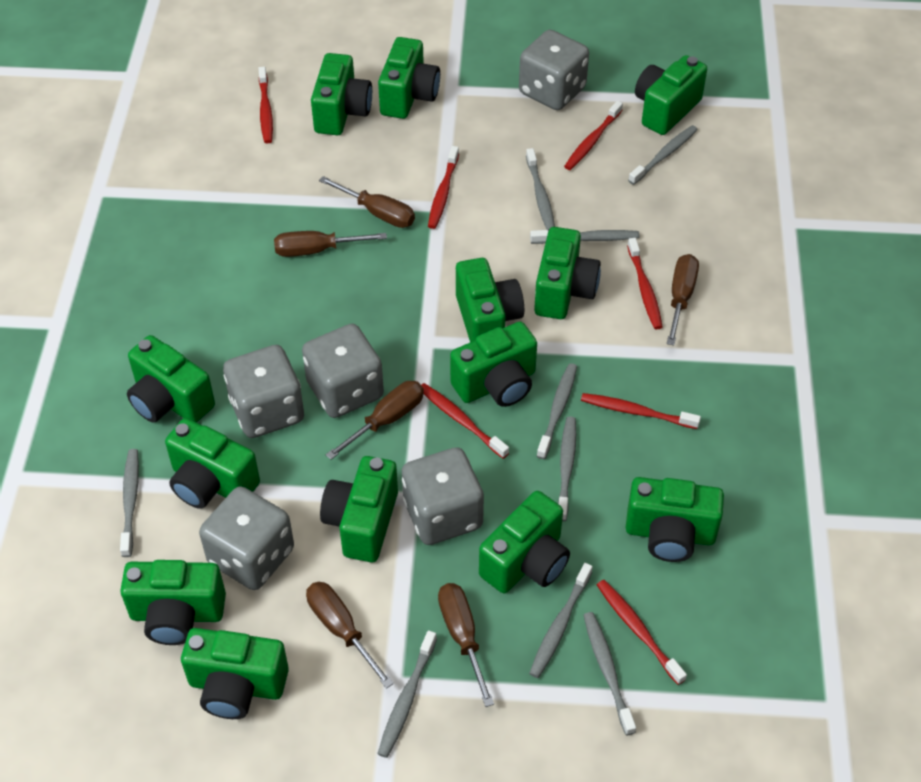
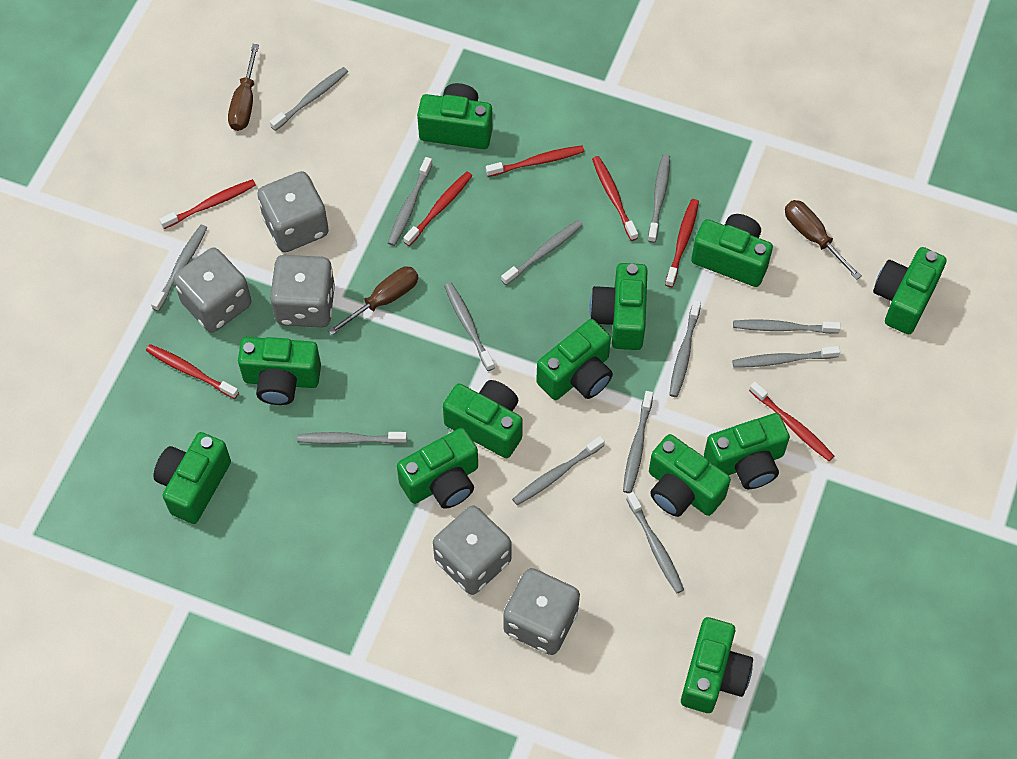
brown screwdriver: [274,231,387,257] [306,582,394,689] [319,176,415,228] [326,381,424,460] [438,583,494,707] [667,254,699,345] = 6 -> [228,44,259,131] [328,266,418,335] [785,200,862,280] = 3
green camera: [120,560,226,645] [127,335,215,423] [165,418,260,509] [181,628,289,719] [311,53,372,135] [320,456,398,562] [378,37,440,119] [450,322,537,407] [456,258,524,342] [479,491,570,593] [534,227,601,319] [626,477,724,562] [635,55,707,135] = 13 -> [154,432,231,524] [238,337,321,405] [397,428,478,509] [417,83,492,149] [443,380,523,458] [536,319,613,400] [590,263,648,350] [649,434,731,517] [681,617,753,713] [691,214,773,287] [704,413,790,489] [873,247,946,334] = 12
grey toothbrush: [120,449,139,557] [378,630,437,758] [526,148,555,231] [529,563,593,678] [530,230,639,244] [537,363,577,459] [558,416,576,521] [583,612,636,736] [628,125,698,185] = 9 -> [151,225,207,311] [270,67,348,131] [297,432,407,444] [388,157,433,246] [444,282,495,371] [501,220,583,285] [512,436,605,505] [623,391,653,493] [626,492,684,593] [648,154,670,243] [669,300,701,397] [732,346,840,368] [733,320,841,334] = 13

